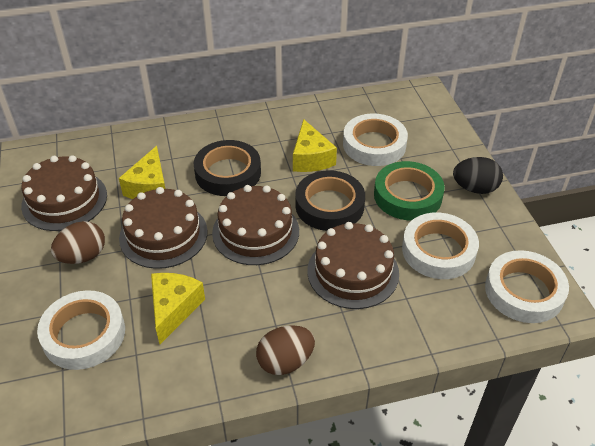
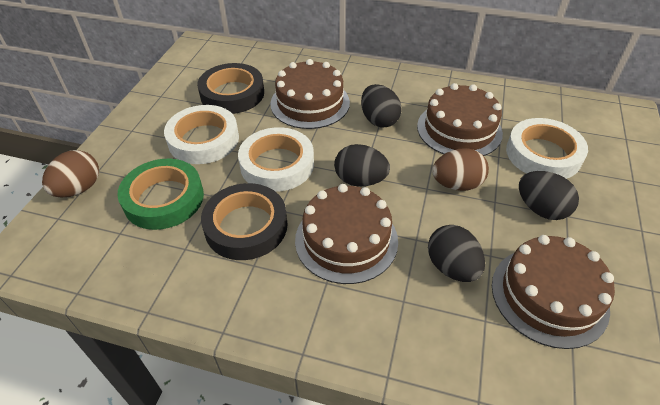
black egg: [453,157,503,194] = 1 -> [334,144,390,187] [361,84,401,128] [428,225,485,282] [519,171,579,220] = 4
white tape: [37,290,125,370] [343,113,408,166] [402,213,479,279] [485,250,569,323] = 4 -> [164,105,239,164] [238,127,314,192] [506,118,588,179] = 3
yellow cheese: [119,146,165,199] [151,273,205,344] [293,119,337,172] = 3 -> none = 0

